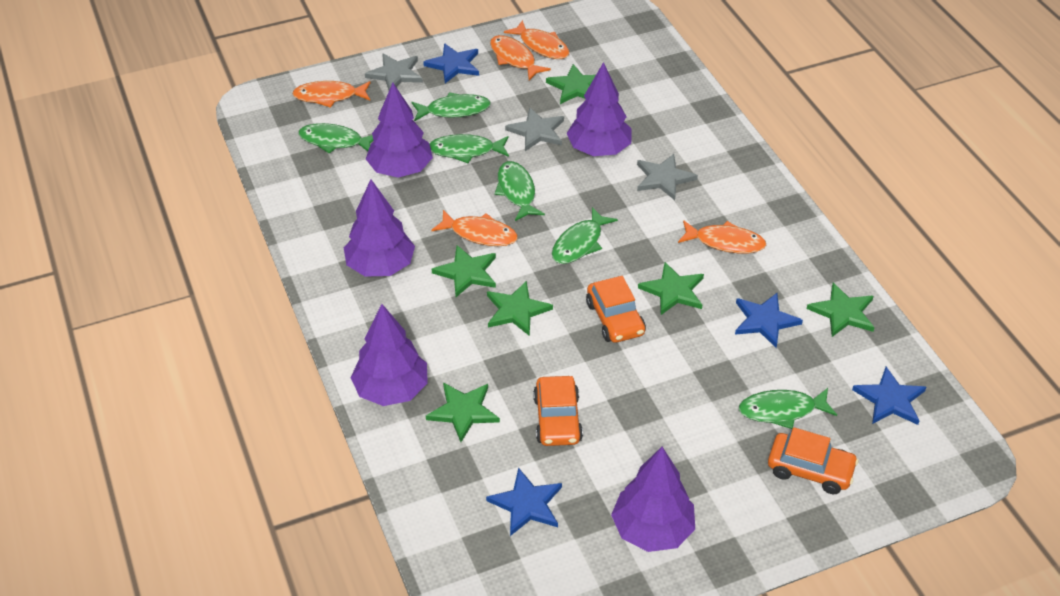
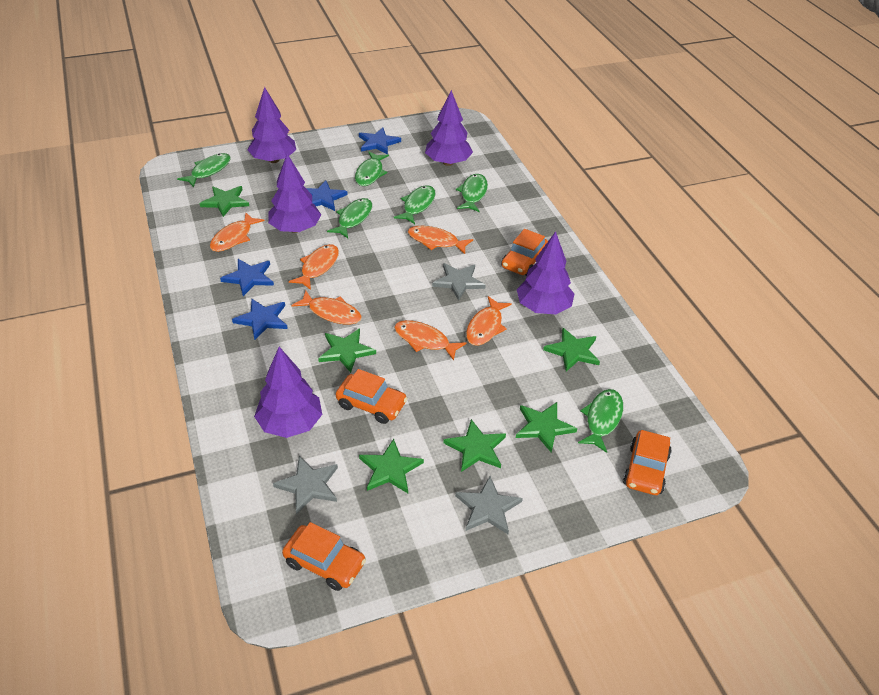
orange car: [533,376,583,446] [586,276,646,343] [768,427,859,494] = 3 -> [282,522,366,591] [336,369,408,424] [501,229,548,276] [623,430,672,495] = 4
orange fish: [292,81,371,108] [431,210,518,246] [490,35,551,80] [504,20,569,59] [678,220,766,254] = 5 -> [210,213,264,252] [289,244,339,290] [292,290,362,325] [394,320,466,361] [408,226,473,254] [466,296,512,346] = 6

